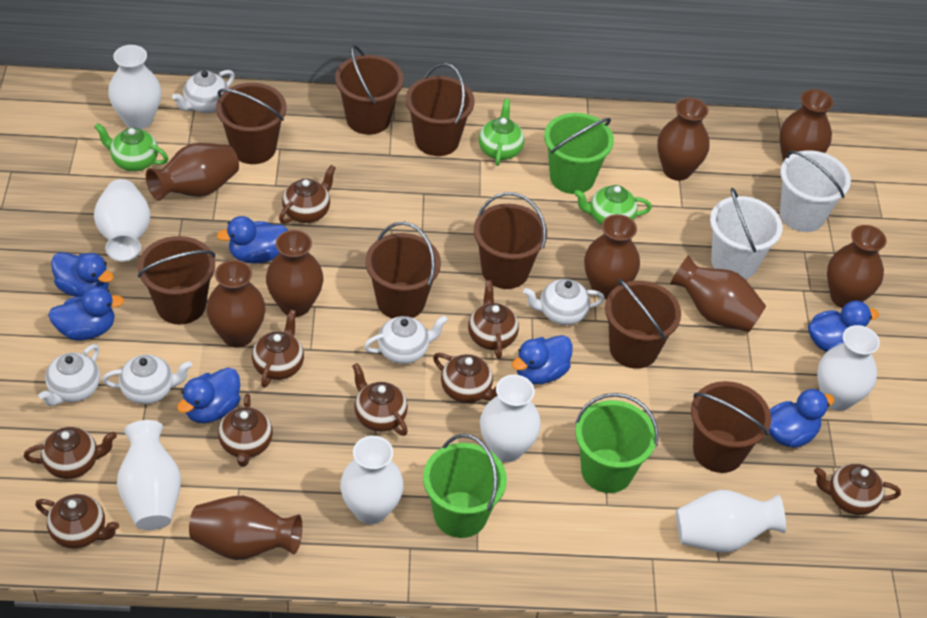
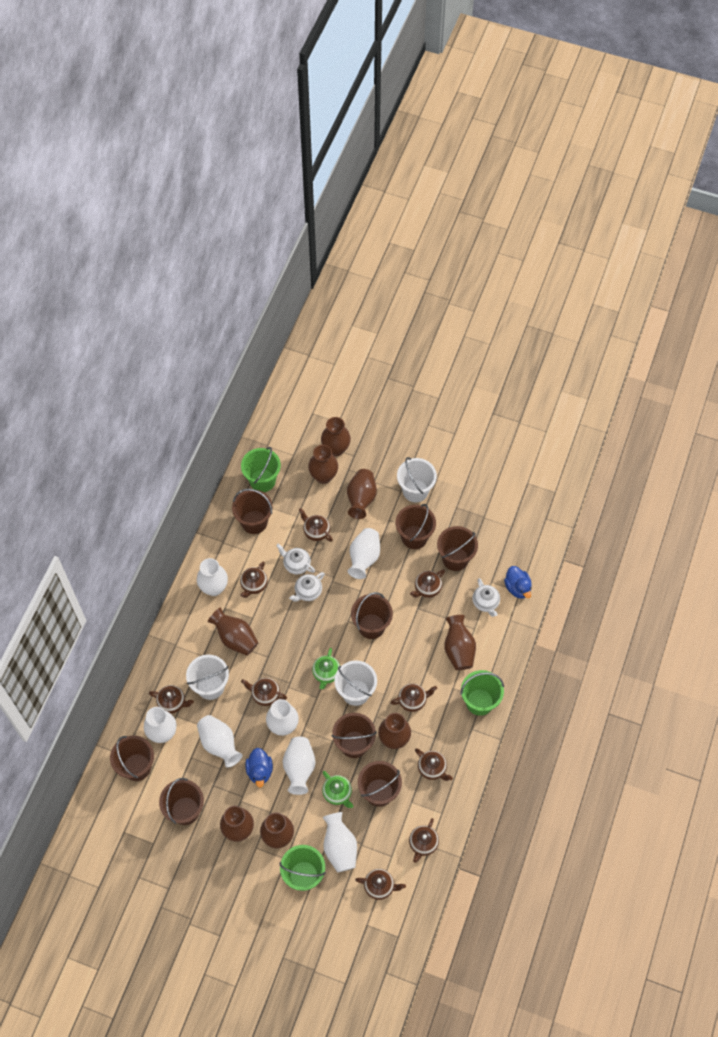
blue duck: [48,287,124,341] [51,252,114,297] [177,368,240,423] [217,216,288,264] [512,335,573,384] [768,389,834,448] [808,301,879,352] = 7 -> [245,748,273,788] [504,566,532,599] = 2
brown vase: [146,143,239,201] [189,495,302,560] [207,260,266,348] [266,230,324,317] [584,214,640,299] [657,98,710,181] [670,255,766,332] [779,89,833,161] [827,225,886,308] = 9 -> [208,607,258,656] [220,806,254,842] [260,812,294,848] [308,445,338,484] [321,417,351,457] [347,469,377,519] [378,713,411,749] [444,615,476,670] = 8
green teapot: [94,123,168,171] [479,99,524,166] [574,185,652,225] = 3 -> [312,648,340,689] [322,771,354,808] = 2
white bucket: [710,188,783,279] [780,150,851,232] = 2 -> [186,655,229,700] [334,660,377,706] [397,457,437,502] = 3
white teapot: [39,344,100,406] [103,355,192,404] [172,70,235,113] [364,315,448,364] [523,279,605,325] = 5 -> [276,544,315,574] [289,572,325,602] [472,578,500,617] = 3

